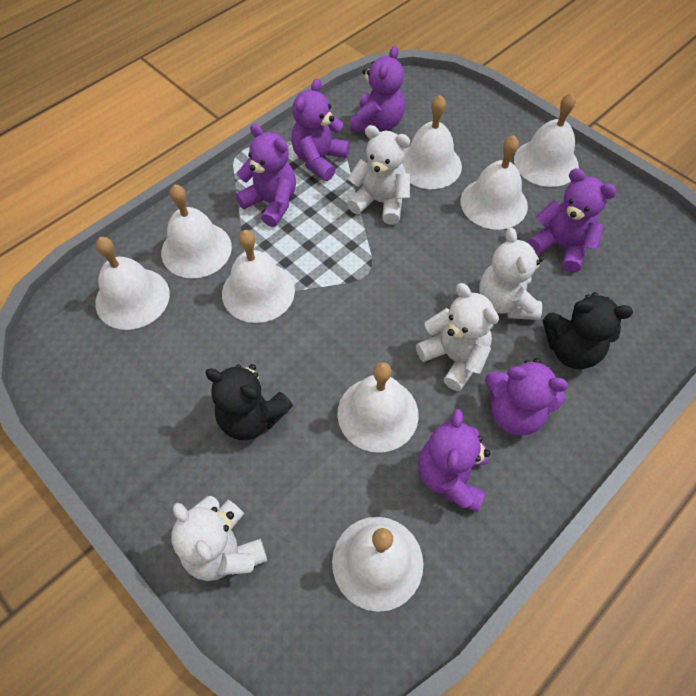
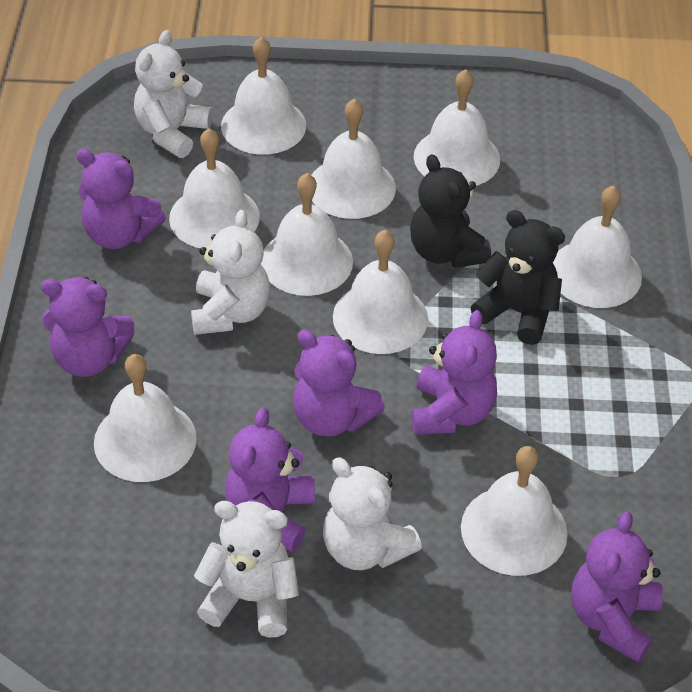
white bell: [95,237,170,330] [161,185,232,278] [222,230,295,323] [332,517,423,612] [337,362,419,452] [402,95,462,189] [460,135,528,230] [514,93,579,187] = 8 -> [94,354,197,482] [169,128,260,248] [221,36,306,155] [261,173,353,296] [312,99,396,219] [333,230,428,354] [414,69,500,186] [461,446,568,576] [553,185,642,308] = 9

